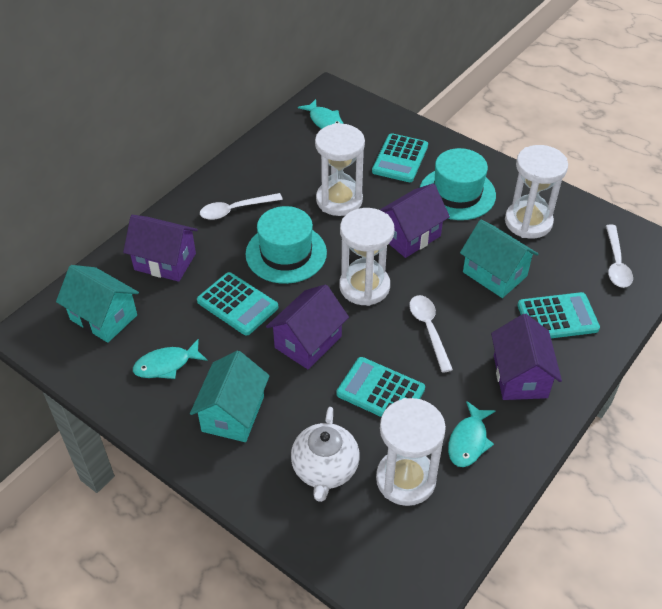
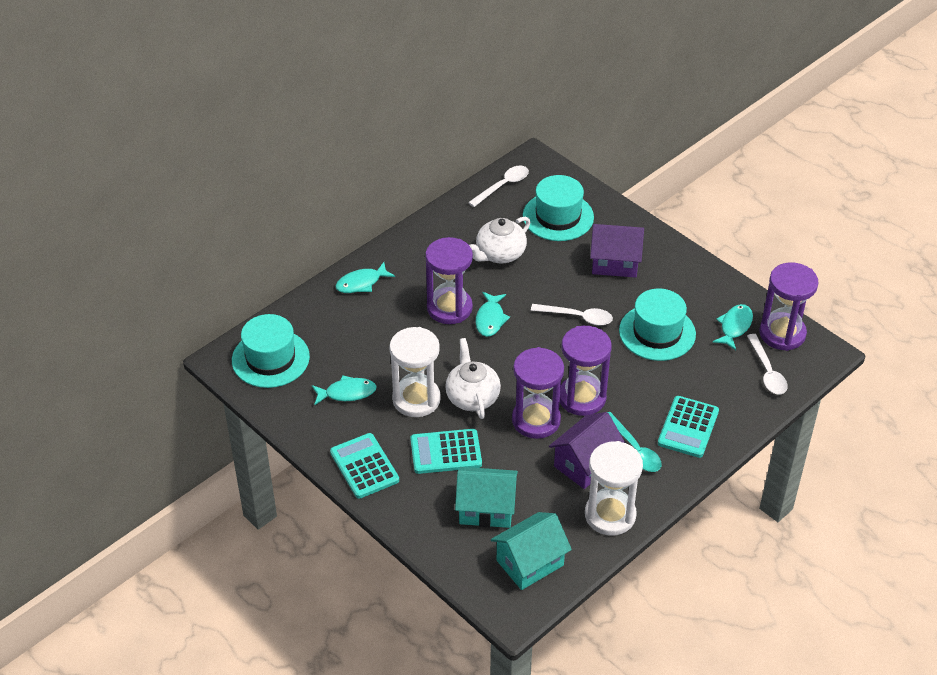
purple hourglass: none = 0 -> [425,237,473,324] [512,347,564,439] [560,326,612,416] [759,262,818,351] = 4
purple house: [123,215,198,282] [266,284,349,370] [380,183,450,258] [491,314,562,400] = 4 -> [549,412,625,489] [590,224,644,278] = 2
turquoise calculator: [197,272,278,336] [336,357,425,417] [372,133,428,182] [518,292,600,338] = 4 -> [330,433,399,499] [410,429,482,474] [658,396,719,458] = 3
turquoise fish: [133,339,207,379] [298,99,343,129] [448,401,495,467] = 3 -> [312,375,377,405] [336,262,395,293] [475,292,510,337] [713,304,753,350] = 4
turquoise hat: [245,206,327,284] [420,148,496,220] = 2 -> [232,314,310,388] [523,175,594,241] [619,288,696,361] = 3
turquoise house: [56,265,139,343] [190,351,270,442] [460,220,538,298] = 3 -> [455,467,518,528] [491,512,572,590] = 2
turquoise spoon: none = 0 -> [607,412,661,472] = 1
white hourglass: [315,123,365,216] [340,208,394,306] [376,398,446,506] [505,145,568,239] = 4 -> [389,327,441,417] [585,441,643,536] = 2
white teapot: [291,407,360,502] = 1 -> [445,338,501,419] [469,217,531,263] = 2

